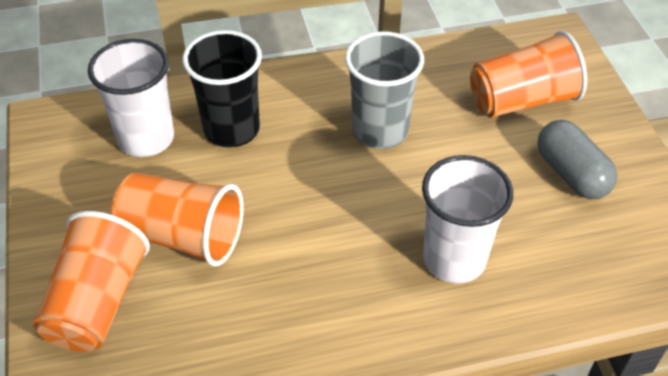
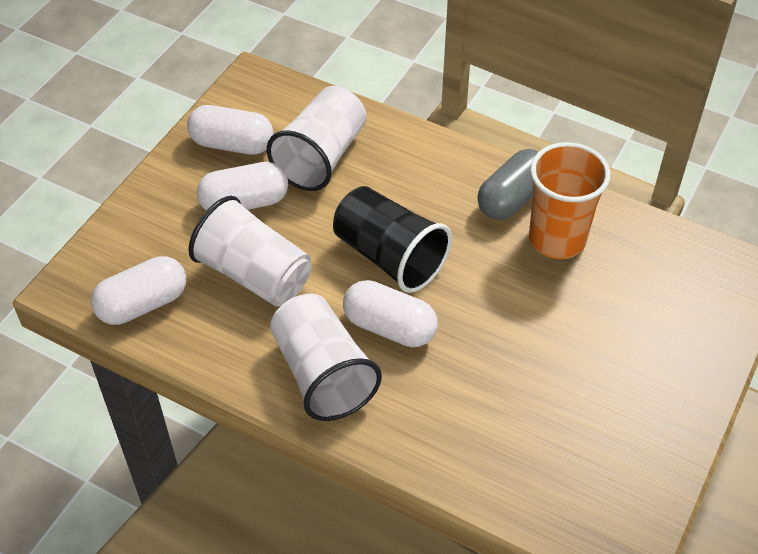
grey cup: [345,31,424,149] = 1 -> none = 0
orange cup: [33,211,150,352] [111,172,244,267] [470,31,587,118] = 3 -> [529,142,610,259] = 1
white capsule: none = 0 -> [91,256,186,325] [187,105,274,155] [197,162,288,211] [343,280,438,347] = 4
white cup: [88,39,174,157] [422,155,513,283] = 2 -> [188,196,311,307] [267,86,366,191] [270,294,382,421] = 3

